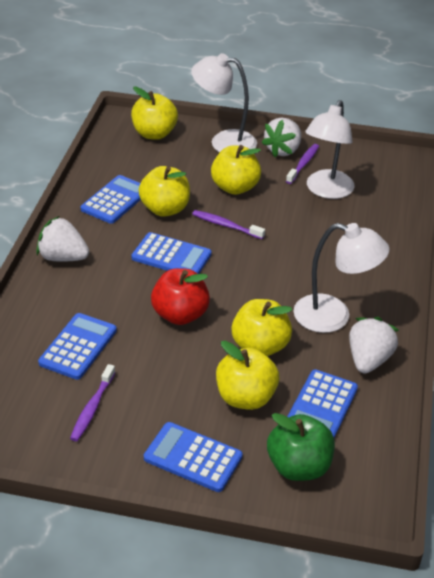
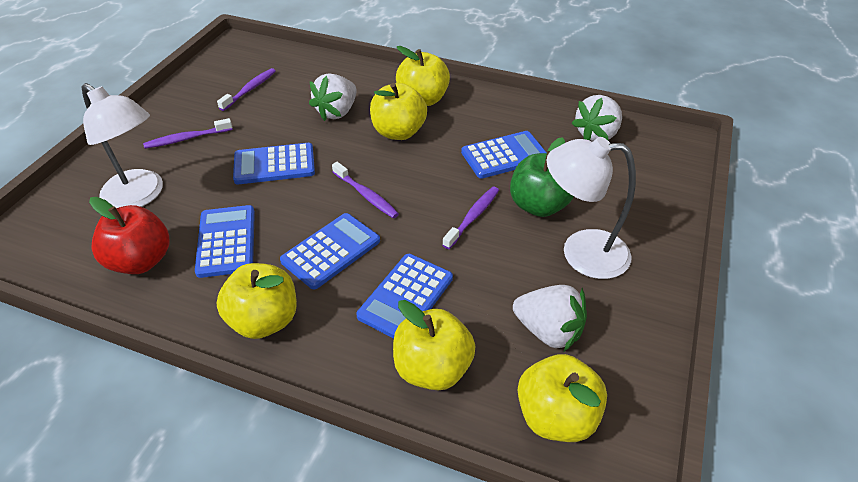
purple toothbrush: [70,364,115,441] [192,210,265,239] [286,144,319,184] = 3 -> [143,118,233,149] [217,68,276,111] [332,162,399,218] [443,187,499,249] = 4
white lamp: [191,53,257,152] [294,223,389,333] [305,100,355,199] = 3 -> [82,83,163,208] [547,137,636,279] = 2

